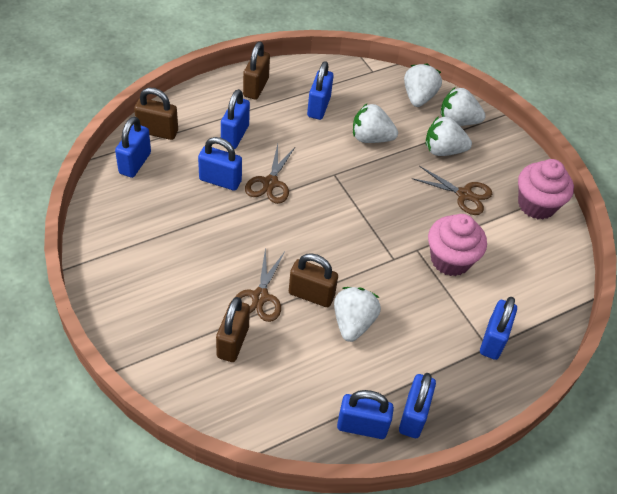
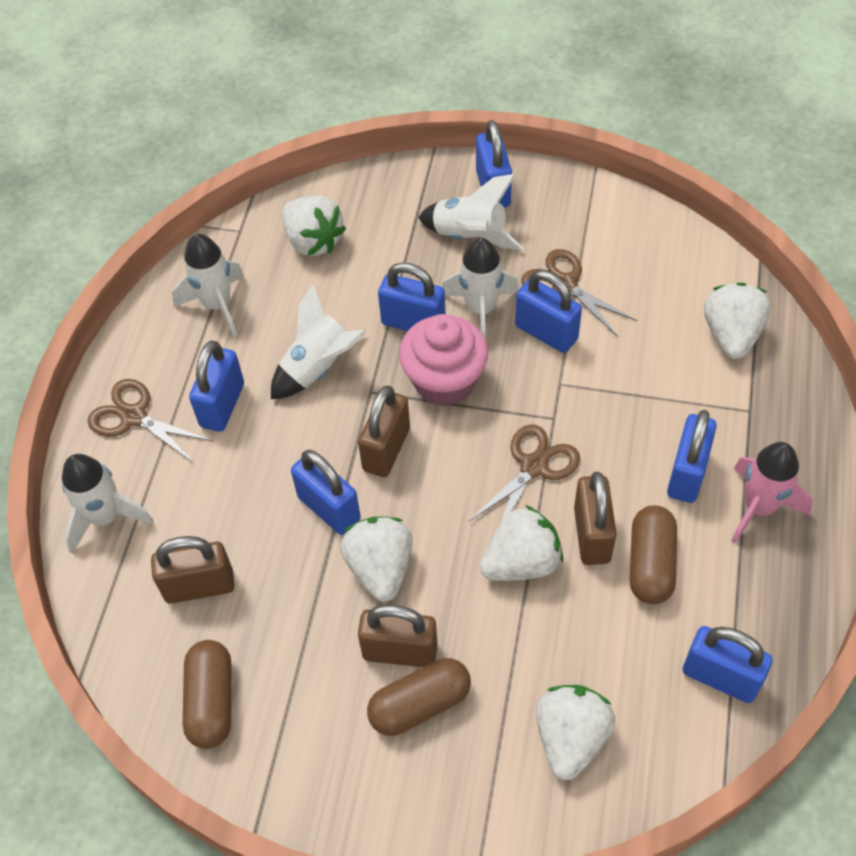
brown capsule: none = 0 -> [183,640,231,749] [367,658,471,736] [630,505,677,604] = 3
pink cupcake: [428,214,487,276] [518,159,574,220] = 2 -> [399,314,488,406] = 1
pink rocket: none = 0 -> [731,442,813,543] = 1
white rocket: none = 0 -> [62,454,154,554] [172,234,244,337] [271,283,367,399] [418,174,524,250] [442,238,519,339] = 5

